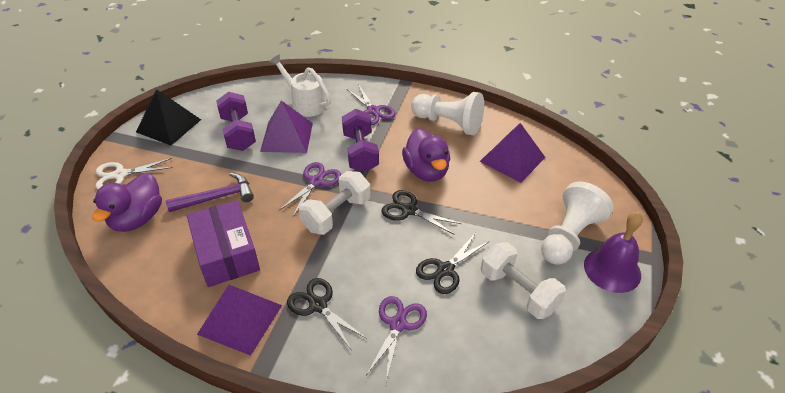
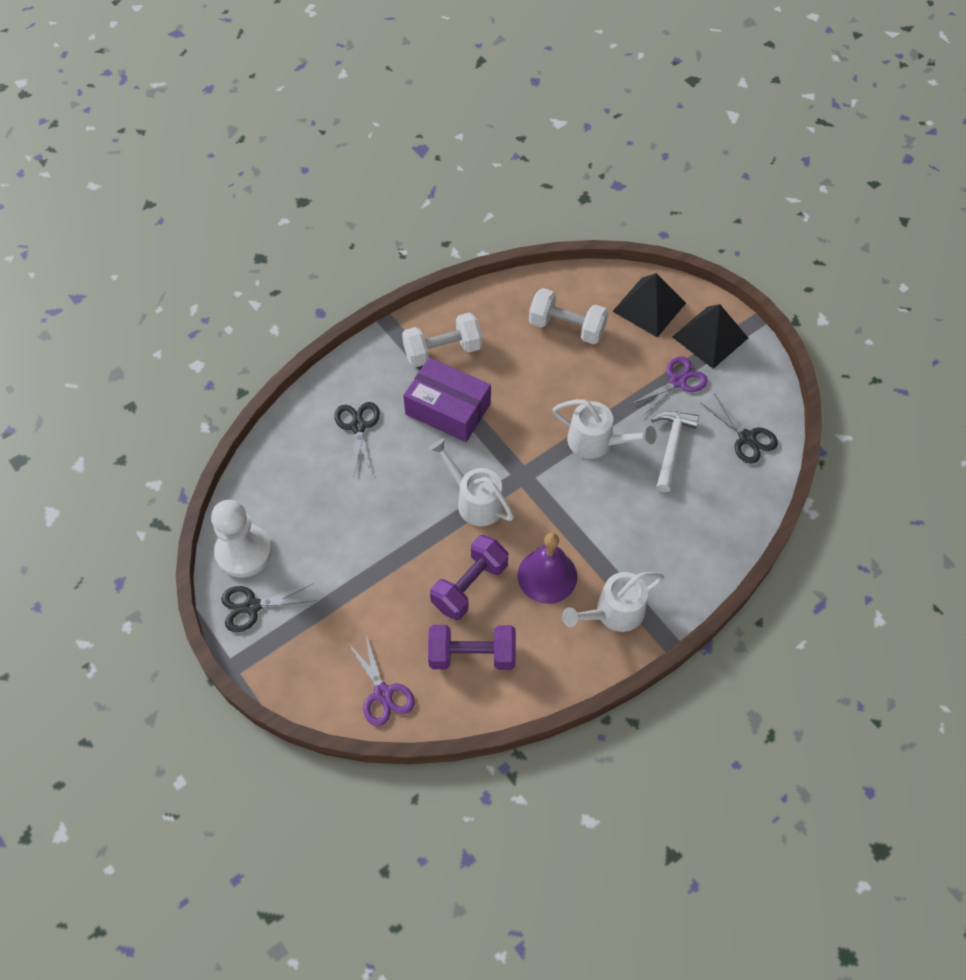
black pyramid: [136,89,201,146] = 1 -> [612,273,686,337] [672,304,748,369] = 2
purple duck: [92,173,162,232] [402,128,450,182] = 2 -> none = 0
purple hammer: [166,173,254,212] = 1 -> none = 0
purple pyramid: [197,285,282,356] [260,101,313,153] [480,123,546,183] = 3 -> none = 0
purple scissors: [279,162,341,217] [347,86,396,125] [367,296,427,382] = 3 -> [347,636,415,726] [630,357,708,417] = 2
white hammer: none = 0 -> [651,411,699,492] = 1
white pawn: [411,92,484,136] [541,181,614,265] = 2 -> [211,500,272,578] = 1
white scissors: [96,158,173,190] = 1 -> none = 0
white watering can: [269,54,331,117] = 1 -> [429,438,514,526] [553,399,656,459] [562,572,664,632] = 3

